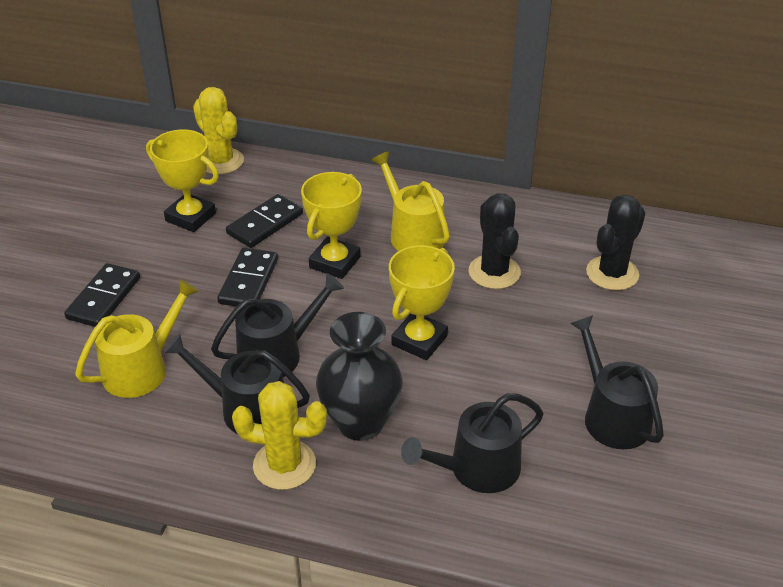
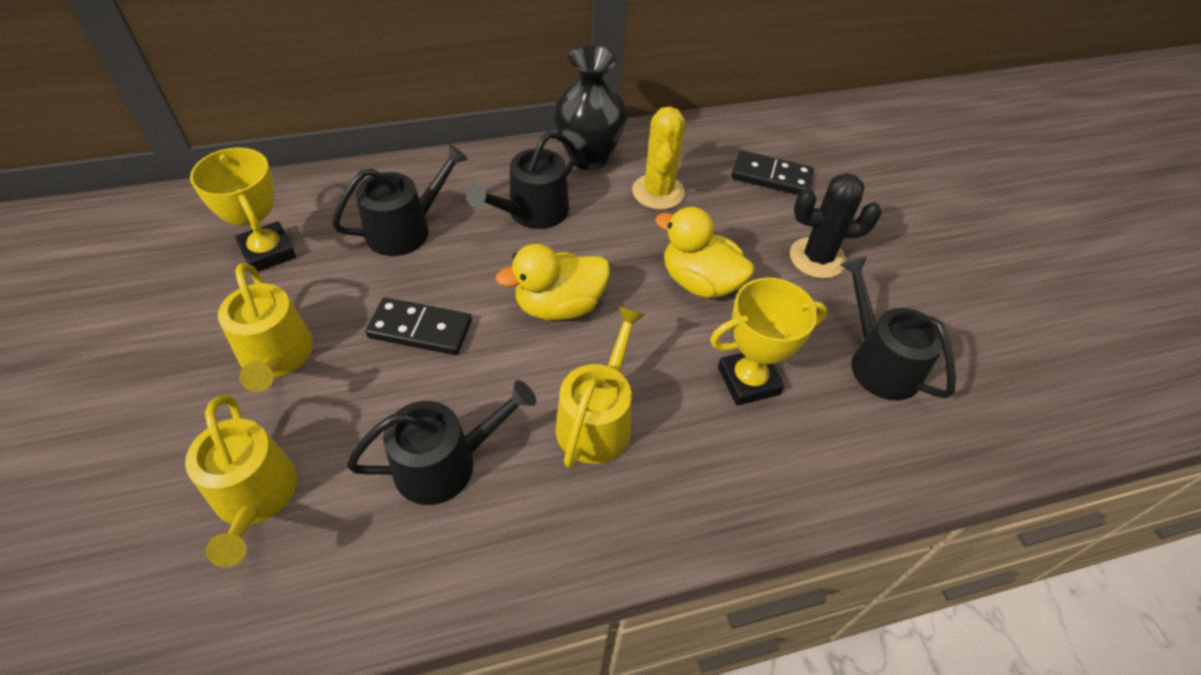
black cactus: [468,193,521,289] [586,194,645,290] = 2 -> [790,173,881,279] = 1
black domino: [64,263,140,327] [217,248,278,307] [226,194,303,248] = 3 -> [366,297,472,355] [731,150,814,195] = 2
yellow cactus: [193,87,244,175] [232,381,327,490] = 2 -> [632,106,685,210] = 1
yellow duck: none = 0 -> [496,244,610,320] [655,207,754,298] = 2
yellow trophy: [146,129,219,232] [301,172,362,279] [389,245,455,360] = 3 -> [190,147,296,272] [710,278,827,406] = 2
yellow watering can: [75,279,199,398] [371,151,450,251] = 2 -> [185,395,297,567] [218,263,313,392] [555,306,645,468] = 3

